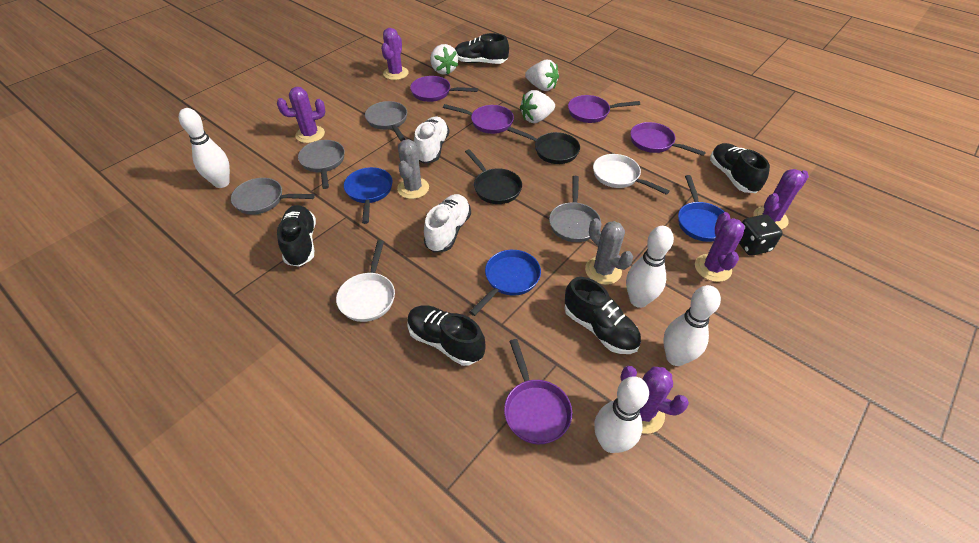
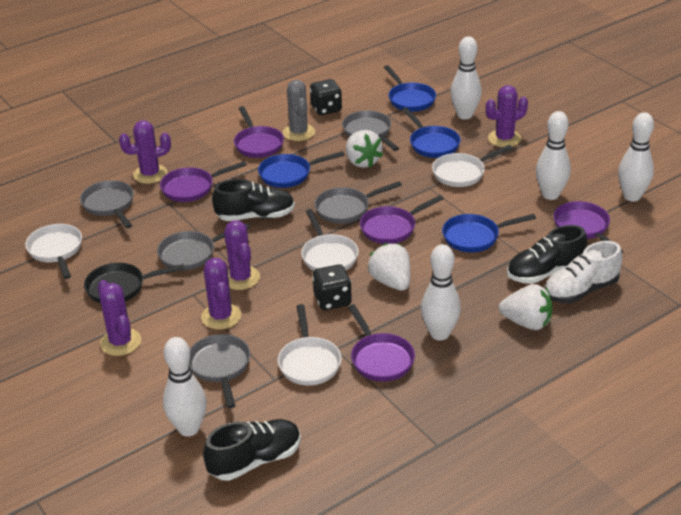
black dice: [739,214,783,256] = 1 -> [310,79,342,115] [312,264,352,310] = 2
black pan: [465,149,522,204] [507,127,580,164] = 2 -> [84,263,185,303] = 1
black shoe: [277,205,316,267] [407,305,486,366] [455,33,509,64] [564,277,641,354] [710,143,770,193] = 5 -> [203,419,301,481] [212,179,295,221] [507,225,587,284] = 3
blue pan: [344,167,393,224] [469,250,541,316] [678,175,724,242] = 3 -> [258,151,345,188] [384,65,436,112] [402,107,461,158] [442,214,536,253] = 4
grey cactus: [397,139,429,199] [585,218,633,285] = 2 -> [283,80,315,141] = 1
grey pan: [231,178,315,215] [298,140,345,189] [365,101,407,141] [549,176,601,242] = 4 -> [80,180,134,228] [157,223,250,271] [189,334,251,408] [314,181,402,224] [342,110,399,151] = 5
white bowling pin: [179,108,230,188] [594,376,649,453] [626,226,674,308] [663,285,721,366] = 4 -> [163,337,207,437] [421,244,461,340] [450,36,482,119] [536,111,571,200] [618,112,654,201] = 5
white pan: [336,240,395,322] [593,154,670,195] = 2 -> [25,224,82,279] [278,304,342,386] [301,209,359,271] [432,145,513,187] = 4
white shoe: [414,117,450,164] [424,194,471,252] = 2 -> [544,241,622,303] = 1

